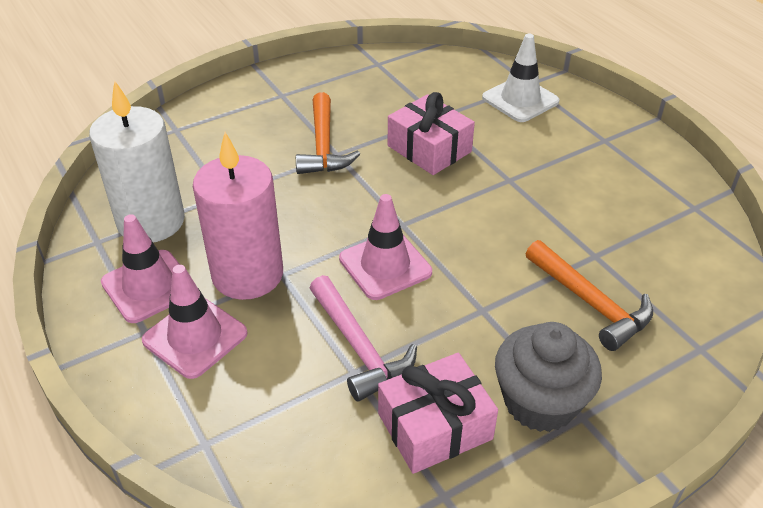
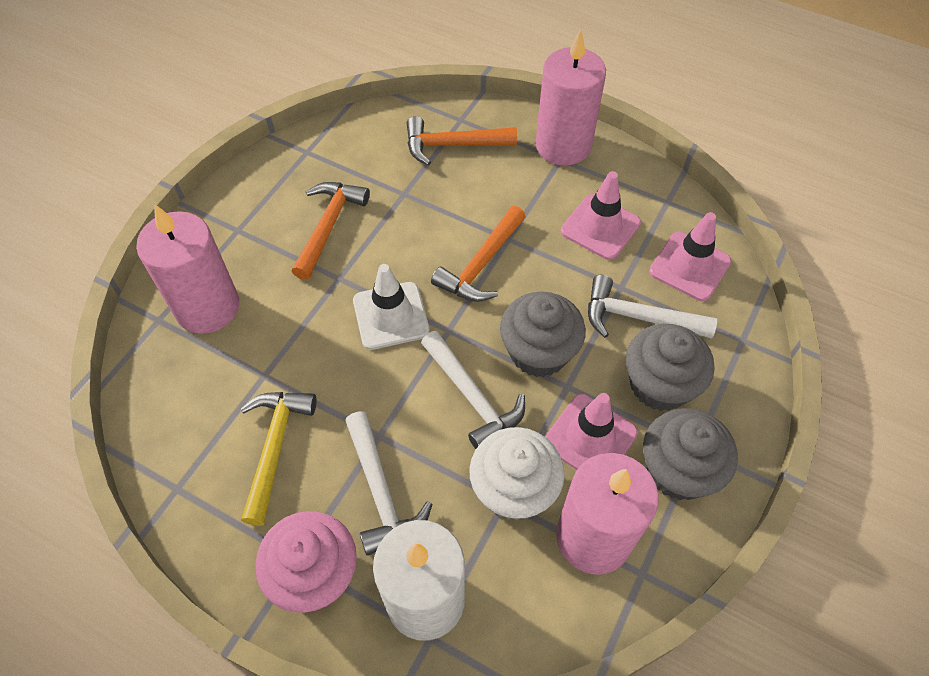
grey cupcake: [495,322,602,432] = 1 -> [500,292,586,377] [626,324,714,411] [643,408,738,500] = 3
orange hammer: [296,92,360,174] [526,240,653,351] = 2 -> [291,182,370,280] [407,116,517,166] [431,206,526,302] = 3
pink candle: [193,132,283,300] = 1 -> [136,204,239,334] [535,29,606,166] [556,453,659,575] = 3
pink cupcake: none = 0 -> [255,511,357,613] = 1
pink gift: [378,353,498,474] [388,92,475,175] = 2 -> none = 0
pink hammer: [310,275,417,402] = 1 -> none = 0
white cupcake: none = 0 -> [469,427,565,520] = 1
white hammer: none = 0 -> [345,411,433,556] [421,331,525,449] [588,275,717,339] = 3
yellow hammer: none = 0 -> [241,392,317,526] = 1

